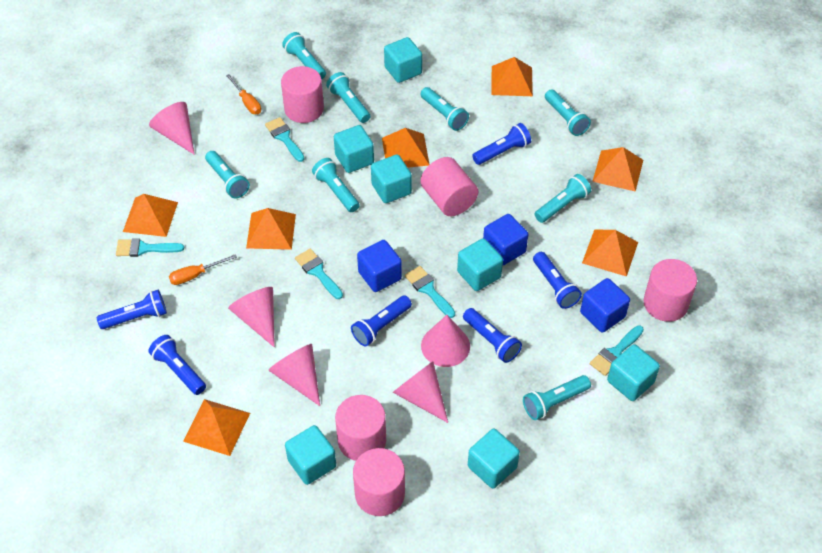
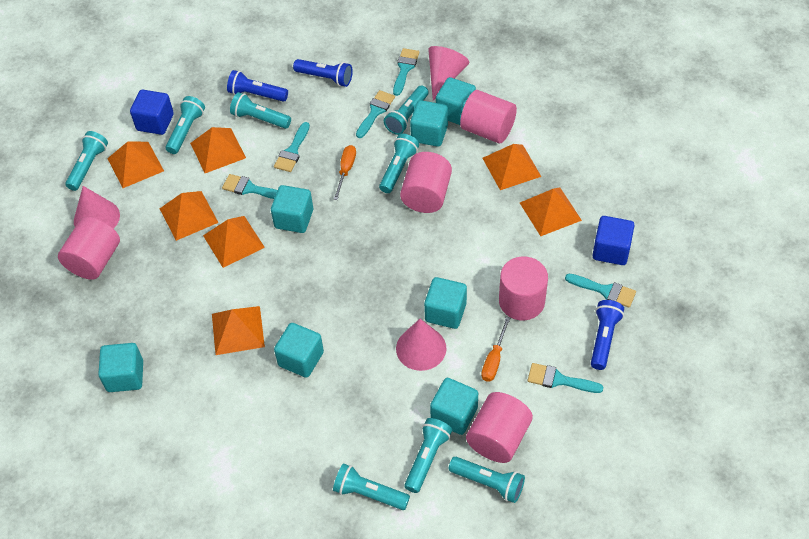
blue cube: [357,240,402,292] [483,214,528,265] [580,278,630,333] = 3 -> [130,90,174,135] [592,216,635,265] = 2
blue flashlight: [97,290,167,329] [148,335,206,395] [351,296,412,346] [463,308,522,363] [472,123,531,165] [533,252,582,309] = 6 -> [227,70,288,102] [293,59,353,87] [591,300,624,370] = 3
pink cone: [149,102,195,155] [228,287,275,347] [269,344,320,406] [393,361,448,423] [421,315,470,367] = 5 -> [74,186,120,229] [396,319,446,371] [428,46,469,101] = 3
turquoise brush: [116,238,184,257] [265,117,304,162] [295,249,343,299] [405,266,455,318] [590,325,644,376] = 5 -> [222,174,277,199] [274,122,310,172] [356,90,395,138] [393,48,420,96] [528,363,603,393] [565,274,636,308] = 6

